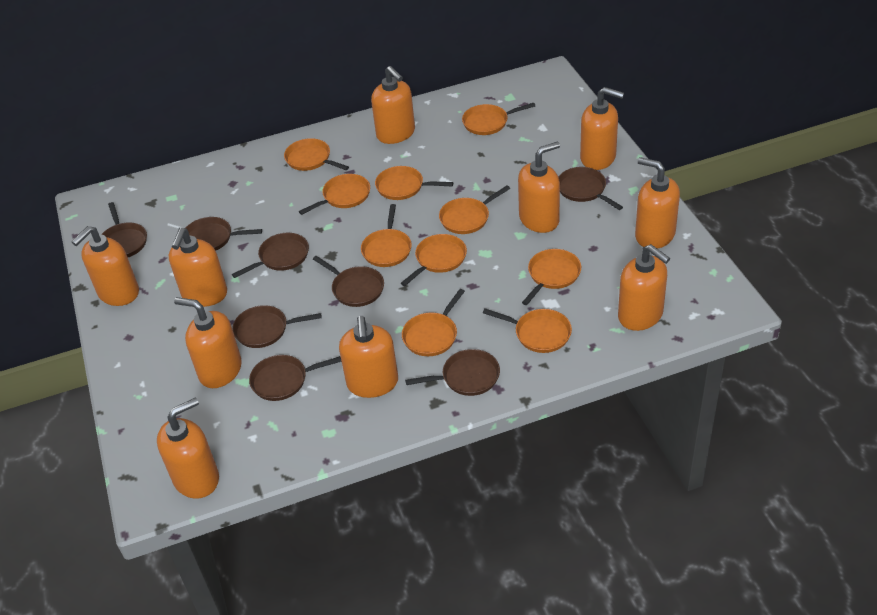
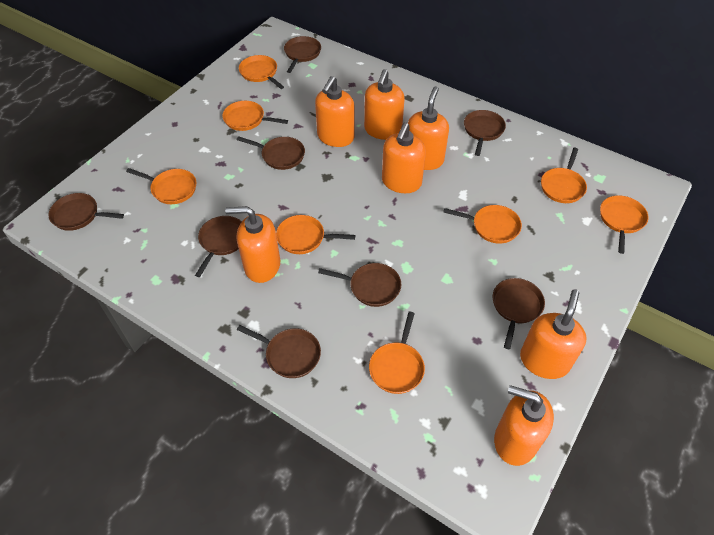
orange pan: [284,138,349,171] [299,174,370,215] [361,204,412,267] [375,166,453,200] [401,234,467,286] [402,289,465,356] [439,185,510,234] [462,103,535,135] [483,308,572,353] [522,249,581,305] = 10 -> [126,168,197,204] [222,101,288,131] [239,55,284,89] [276,215,355,254] [369,311,425,394] [443,205,522,244] [541,148,587,203] [600,195,648,254] = 8
orange soap dispenser: [72,226,139,306] [157,397,219,499] [169,228,227,307] [174,297,242,388] [339,316,398,398] [371,66,415,144] [518,142,560,233] [580,87,624,170] [618,244,670,331] [635,157,680,249] = 10 -> [225,206,280,283] [315,76,355,147] [364,69,405,140] [382,122,426,193] [408,86,449,170] [494,385,554,466] [520,289,587,379] = 7

